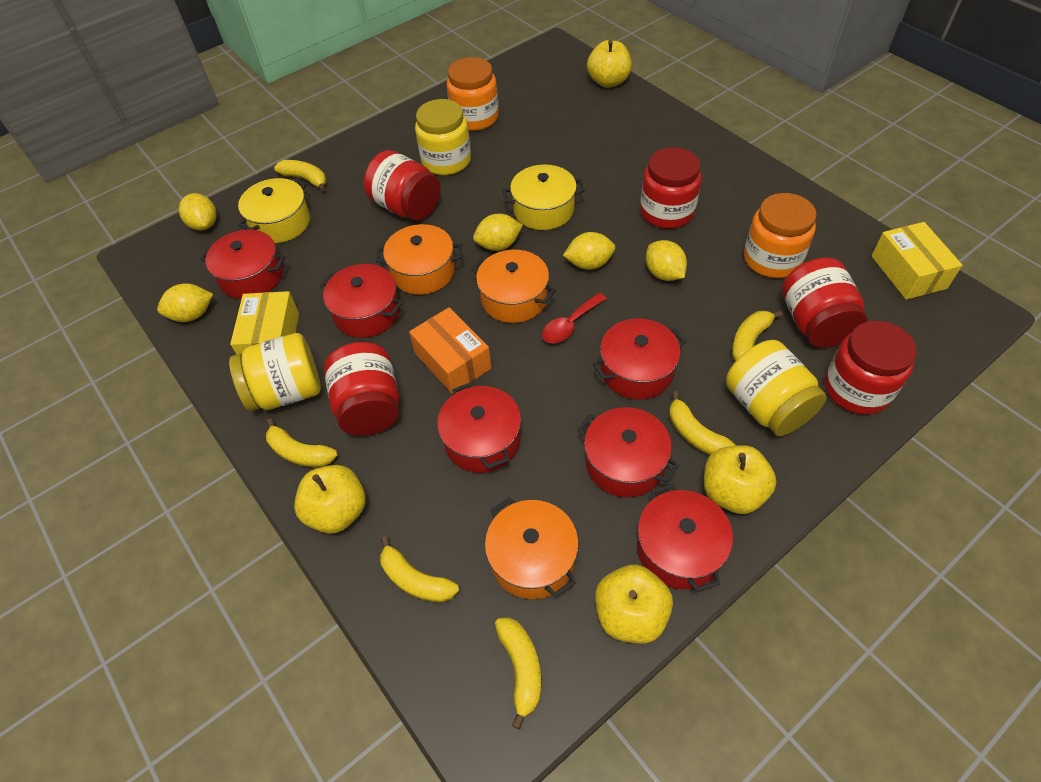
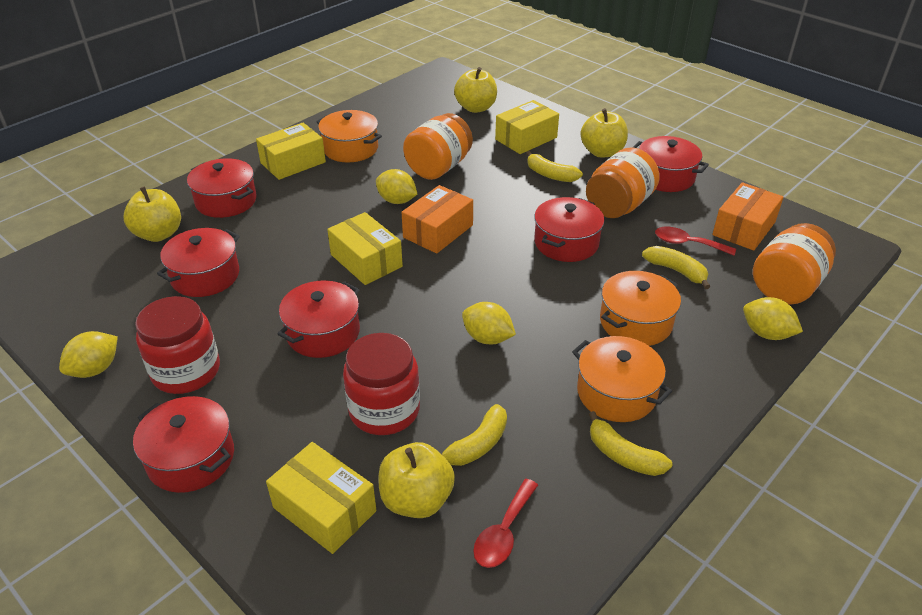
orange box: [409,307,492,394] = 1 -> [401,185,473,254] [712,182,784,251] = 2
orange jar: [447,57,499,131] [744,193,817,278] = 2 -> [403,113,473,180] [586,147,660,218] [753,223,836,305] = 3
red jar: [324,342,399,436] [364,150,440,220] [640,147,701,229] [782,258,867,348] [825,321,917,415] = 5 -> [135,296,220,394] [343,333,420,435] = 2
red spoon: [542,293,607,343] = 1 -> [473,479,538,568] [655,227,736,256] = 2
yellow banana: [266,418,338,467] [274,160,326,192] [380,536,459,603] [495,617,541,730] [669,391,736,455] [732,311,783,362] = 6 -> [442,404,507,466] [526,151,583,182] [589,411,672,476] [642,246,710,289] = 4
yellow box: [230,291,299,355] [871,222,962,300] = 2 -> [256,123,326,180] [266,442,376,554] [327,212,403,285] [495,100,559,154] = 4
yellow jar: [229,333,321,411] [415,99,471,175] [726,340,827,436] = 3 -> none = 0
yellow lemon: [157,284,213,322] [179,193,217,230] [473,214,523,251] [563,232,615,270] [646,240,687,281] = 5 -> [59,331,118,378] [376,169,417,204] [462,302,516,344] [743,297,803,340] = 4
yellow pot: [238,178,310,243] [503,165,585,230] = 2 -> none = 0

